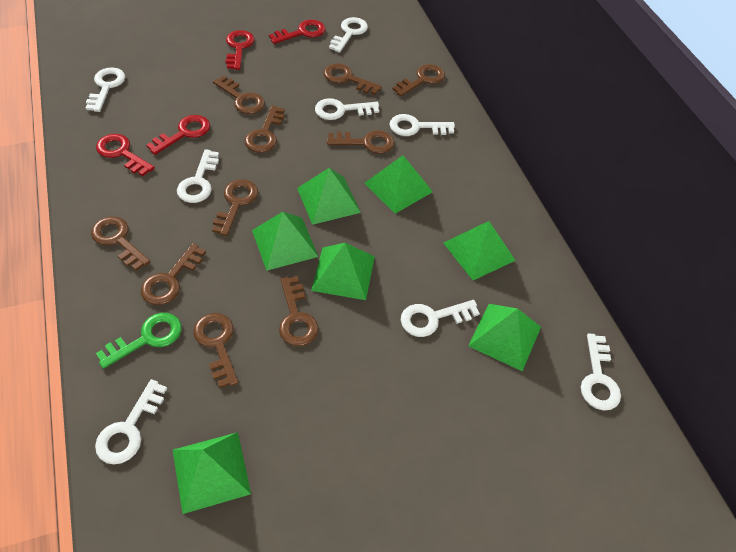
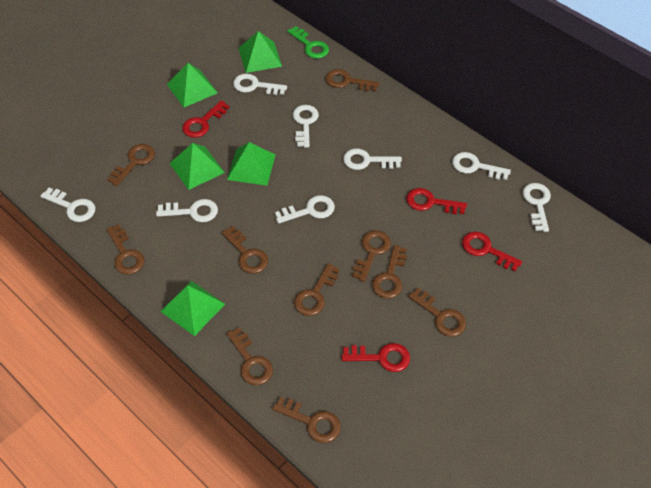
green pyramid: [173,432,251,514] [252,212,318,271] [297,168,361,225] [311,243,375,300] [364,155,433,214] [443,221,516,280] [468,304,541,371] = 7 -> [160,281,225,336] [167,63,218,107] [169,143,225,190] [227,142,276,186] [239,31,282,73] = 5

